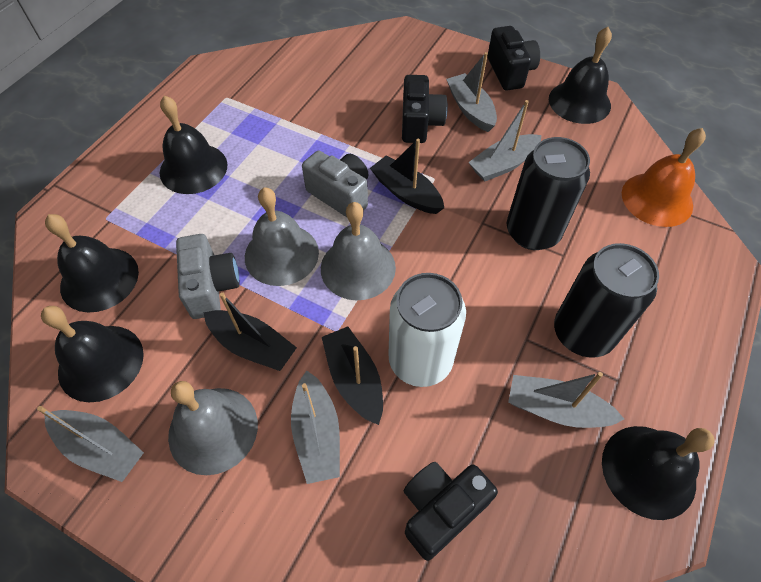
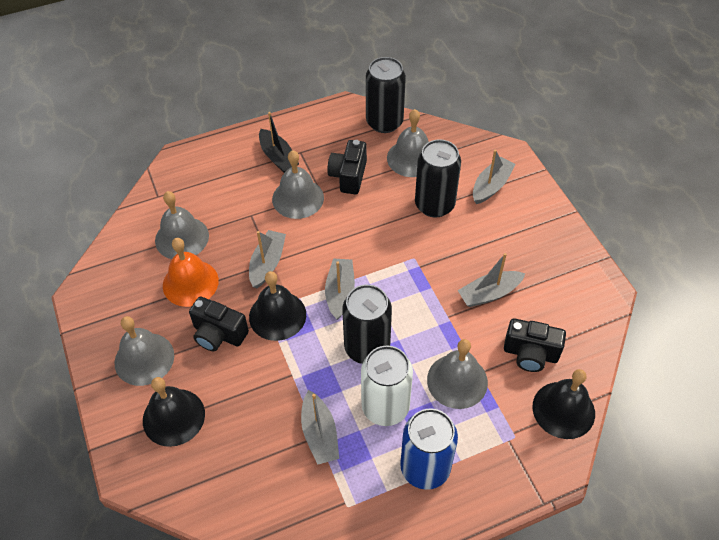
black bell: [41,306,144,402] [45,214,139,312] [160,95,227,194] [549,27,612,124] [602,426,715,520] = 5 -> [143,377,205,447] [249,271,306,341] [532,369,595,439] = 3
black boat: [203,292,297,371] [322,327,383,425] [370,139,444,214] = 3 -> [259,112,299,173] = 1
black can: [507,137,590,250] [554,243,659,358] = 2 -> [342,284,392,364] [366,57,406,133] [415,139,461,218] = 3
blue can: none = 0 -> [400,408,458,490] = 1
grey bell: [168,381,258,475] [245,187,319,286] [321,202,396,300] = 3 -> [115,316,174,386] [155,191,209,259] [272,150,324,219] [387,109,429,177] [427,339,488,409] = 5
grey camera: [176,234,240,319] [302,151,368,217] = 2 -> none = 0

